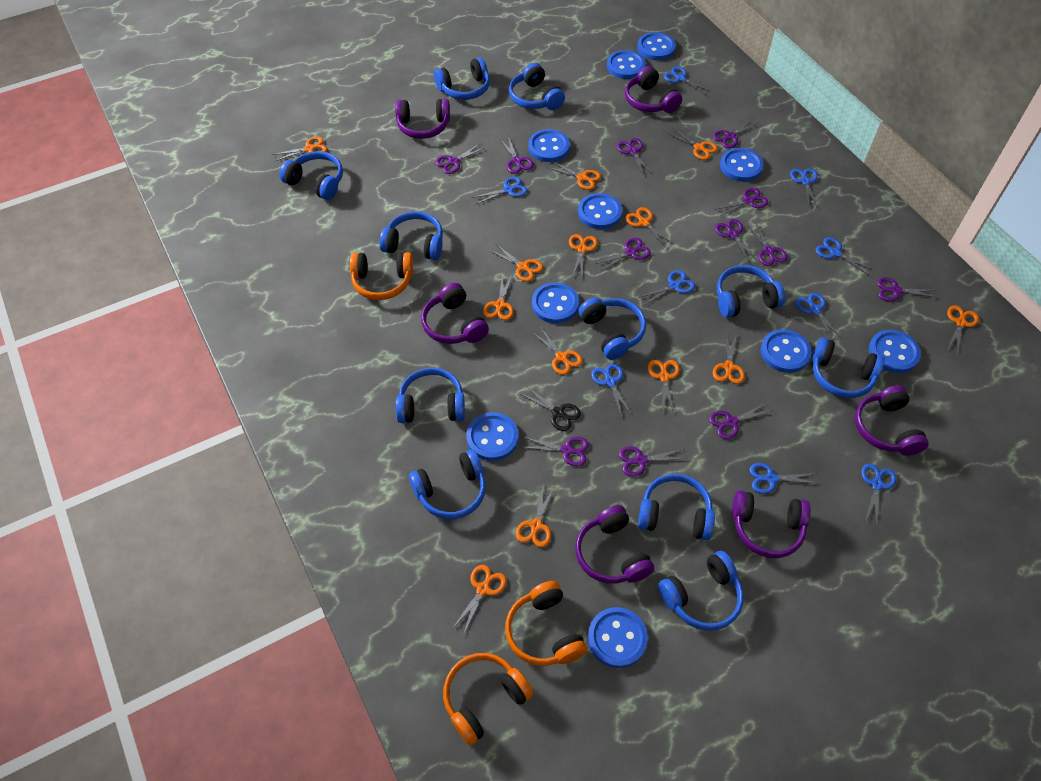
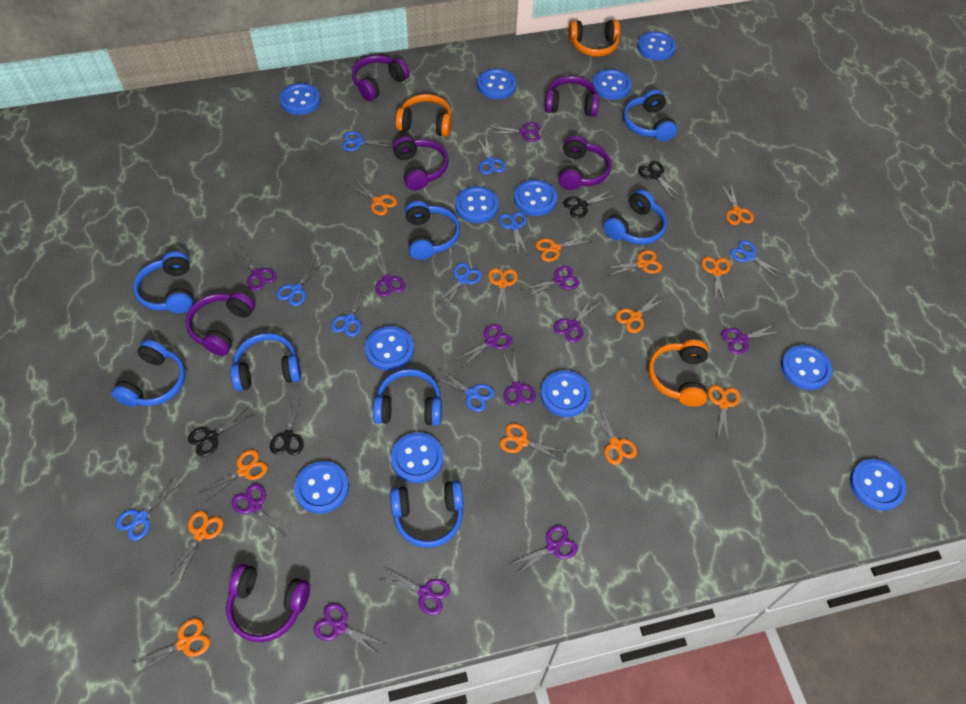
black scissors: [519,387,581,431] = 1 -> [188,408,253,457] [270,397,304,455] [563,190,615,218] [638,161,682,201] = 4
blue button: [466,412,519,461] [528,129,570,162] [532,283,579,323] [578,193,622,229] [588,607,648,668] [607,50,646,79] [637,32,676,60] [720,148,764,182] [761,329,812,373] [869,330,921,373] = 10 -> [279,83,321,115] [294,461,349,514] [365,326,414,371] [391,432,443,483] [455,186,499,223] [477,68,517,99] [514,180,557,216] [540,370,591,417] [592,69,632,100] [637,32,676,61] [781,345,832,390] [850,459,906,511] = 12
blue headphones: [279,151,343,200] [379,211,443,260] [396,368,465,423] [409,449,486,519] [434,57,490,100] [509,63,565,110] [579,298,646,360] [638,474,715,540] [658,551,744,631] [717,265,785,318] [812,337,885,398] = 11 -> [111,340,186,407] [133,251,194,313] [230,333,301,391] [373,369,442,426] [390,481,464,548] [405,201,460,260] [603,190,667,245] [623,89,677,141] = 8

